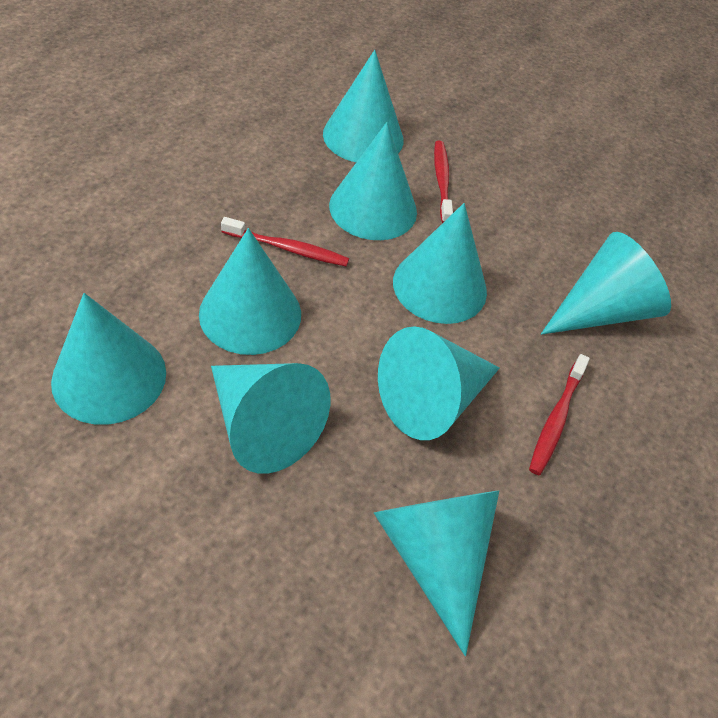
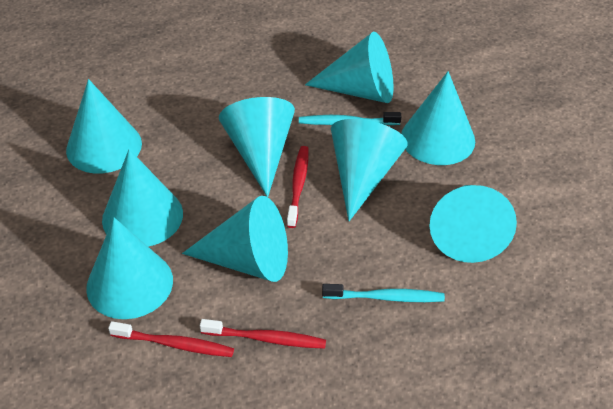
turquoise toothbrush: none = 0 -> [299,112,401,125] [322,284,445,302] = 2

